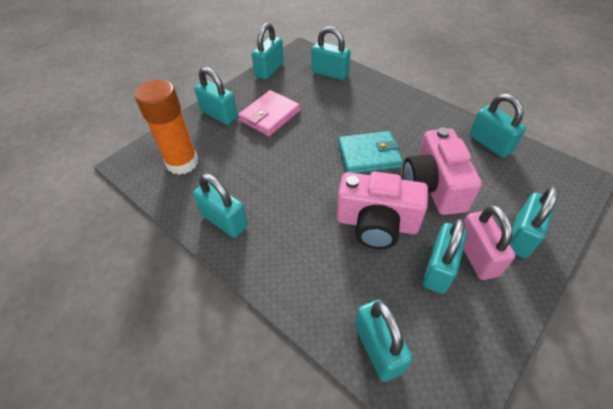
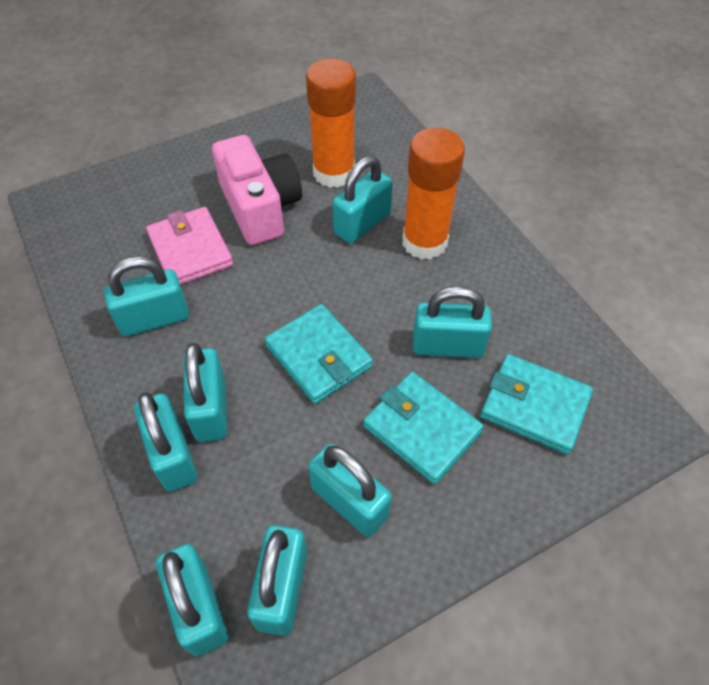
orange glue stick: [135,79,198,175] = 1 -> [306,58,356,188] [402,127,465,260] = 2
pink camera: [337,172,428,249] [403,127,482,215] = 2 -> [212,135,302,245] = 1
pink padlock: [463,205,515,280] = 1 -> none = 0
turquoise wallet: [338,131,402,173] = 1 -> [265,304,373,404] [363,372,484,484] [480,354,593,454] = 3

